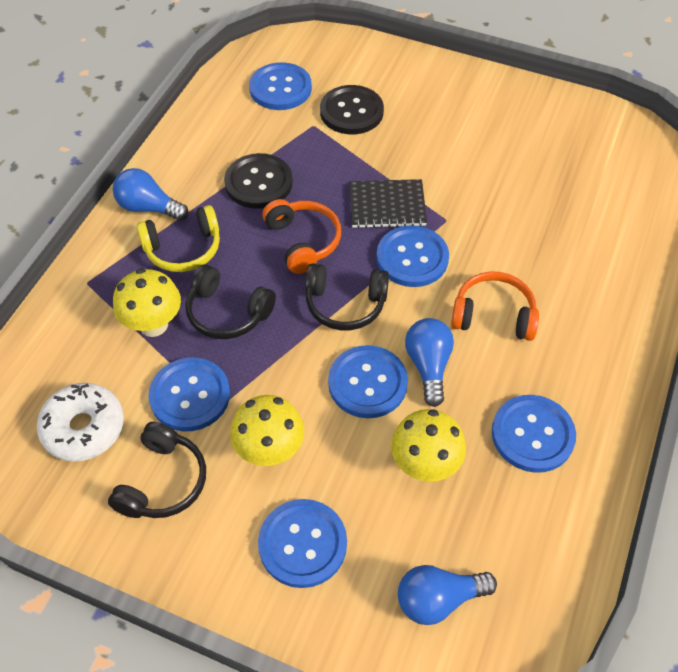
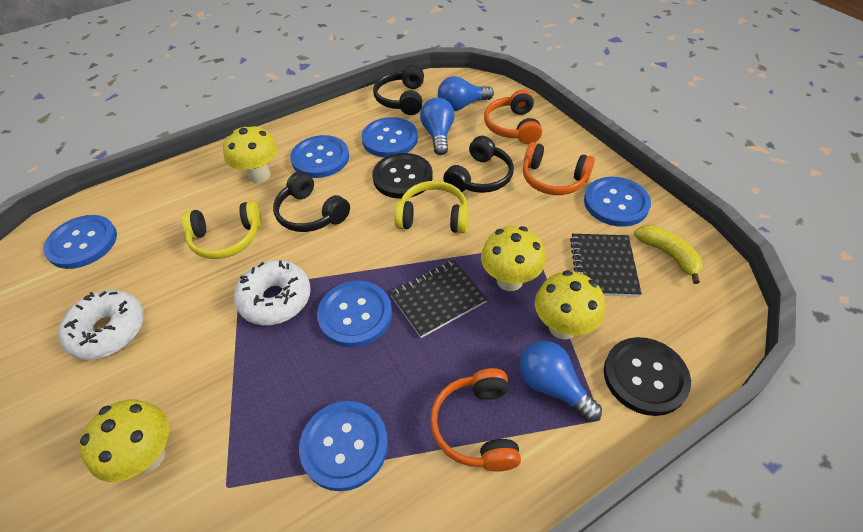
black notebook: [349,179,427,229] = 1 -> [389,260,487,338] [570,234,642,297] = 2
orange headphones: [263,199,341,274] [451,271,539,341] = 2 -> [430,368,521,472] [484,90,542,144] [523,142,595,195] = 3
white donut: [37,383,124,461] = 1 -> [58,290,144,360] [234,260,311,325] = 2
yellow banana: none = 0 -> [634,225,702,284] = 1
yellow headphones: [137,205,220,272] = 1 -> [182,201,262,259] [394,181,468,233] = 2
yellow mushroom: [113,268,181,337] [230,395,304,466] [391,409,466,482] = 3 -> [80,400,169,482] [223,124,278,183] [481,226,545,291] [535,270,605,340] = 4

